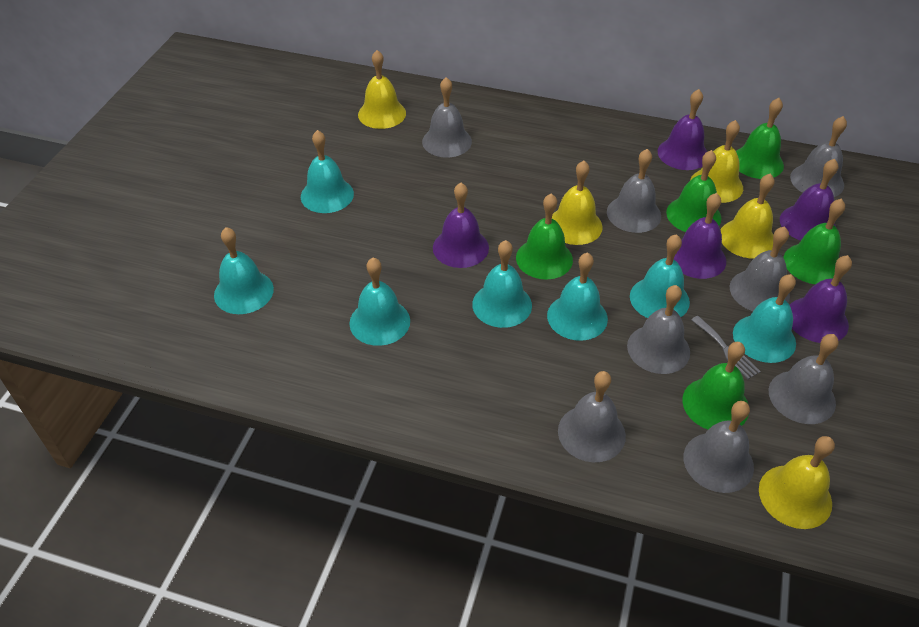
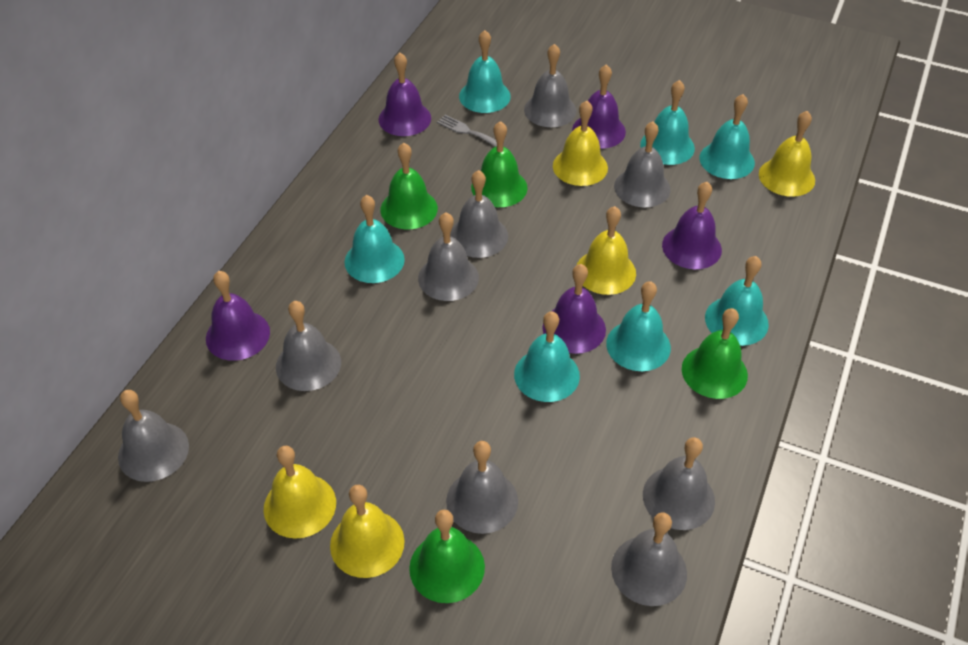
green bell: [516,194,573,280] [666,150,721,232] [682,342,749,430] [736,98,784,179] [783,199,845,284] = 5 -> [380,143,438,229] [409,510,485,603] [471,121,527,207] [682,308,748,399] = 4
grey bell: [422,77,472,158] [558,371,626,462] [607,149,661,233] [627,285,690,374] [683,401,754,493] [730,226,790,311] [769,334,839,424] [790,116,847,197] = 8 -> [118,390,189,482] [276,301,341,391] [418,212,479,301] [446,441,518,534] [450,170,508,258] [524,44,576,127] [611,513,687,606] [614,121,671,208] [643,437,715,530] = 9

